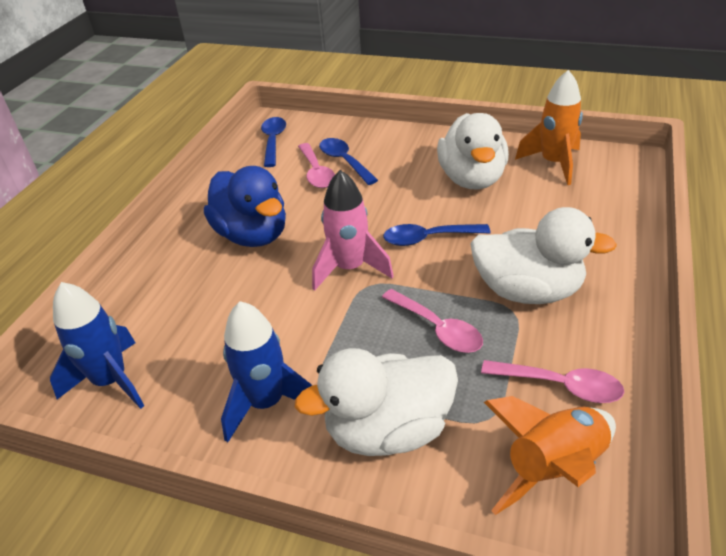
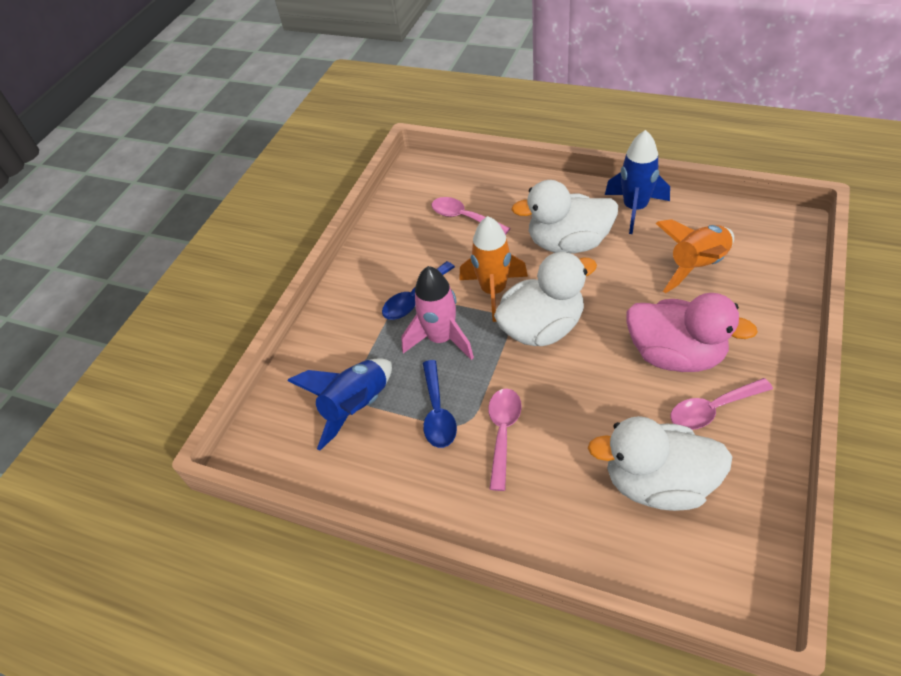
blue duck: [204,166,286,247] = 1 -> none = 0
blue spoon: [261,117,286,167] [319,138,378,185] [383,224,490,246] = 3 -> [382,261,455,320] [423,360,457,448] = 2
pink duck: none = 0 -> [626,293,758,372] = 1

